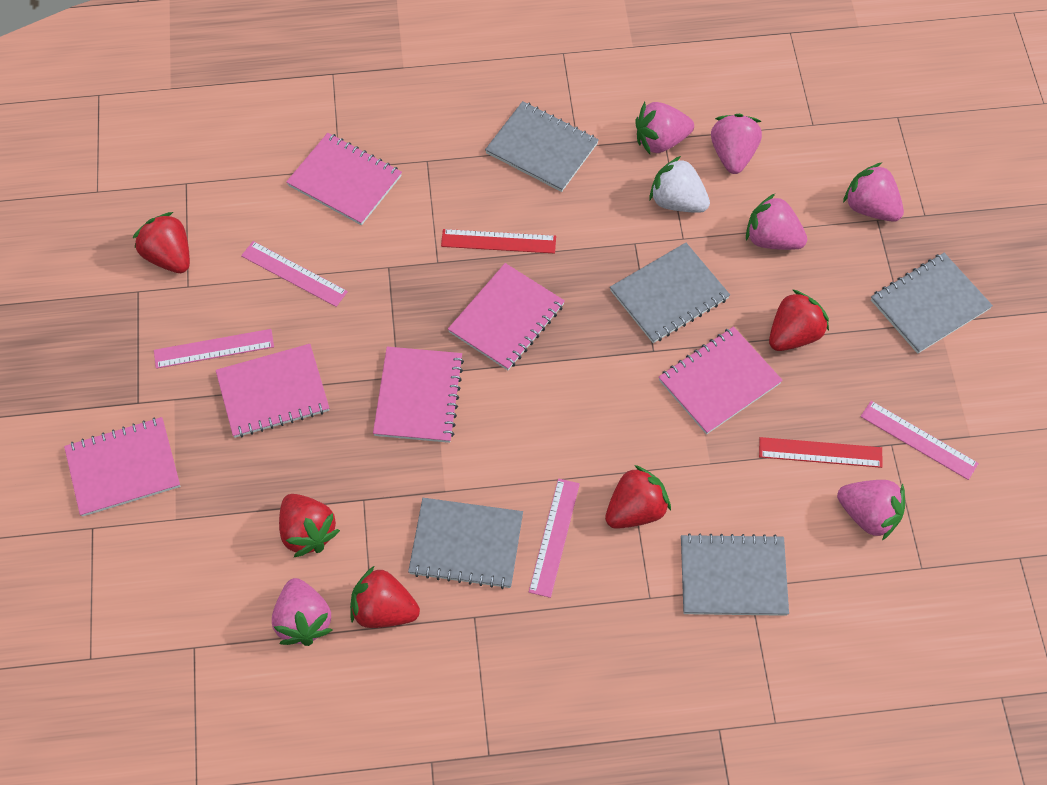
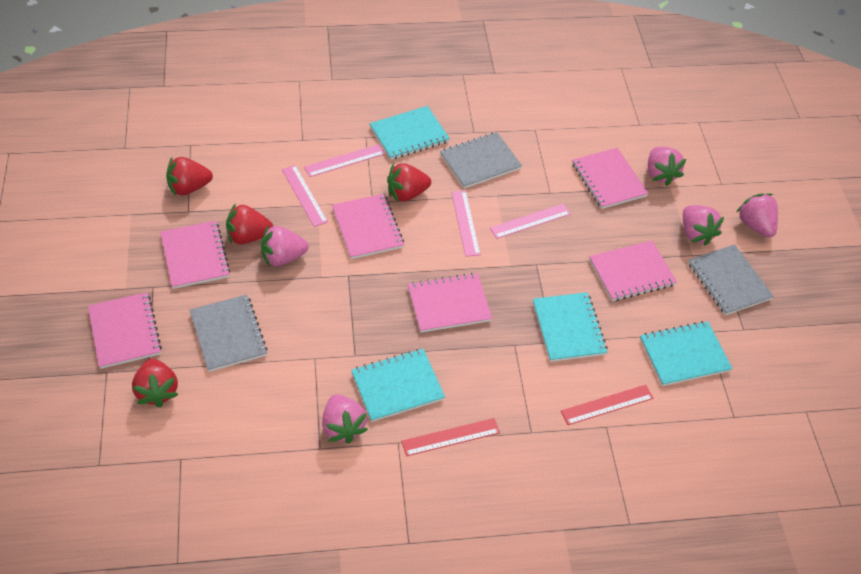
grey notebook: [408,498,523,589] [485,101,599,192] [610,243,730,343] [681,533,789,616] [871,253,993,354] = 5 -> [190,295,268,372] [440,132,522,189] [688,244,774,315] = 3
pink strawberry: [272,578,332,646] [635,102,694,154] [711,114,762,174] [746,194,807,250] [837,480,905,540] [843,163,904,222] = 6 -> [261,226,309,266] [322,394,368,444] [648,147,686,186] [683,205,724,246] [736,193,778,238] = 5
red strawberry: [133,212,190,273] [279,494,340,557] [350,566,420,628] [605,465,671,529] [769,290,829,351] = 5 -> [132,359,179,408] [166,157,213,196] [226,203,273,245] [387,163,431,202] = 4
turquoise notebook: none = 0 -> [351,349,445,422] [370,106,450,160] [533,292,608,362] [640,321,733,386] = 4
white strawberry: [649,156,710,213] = 1 -> none = 0

